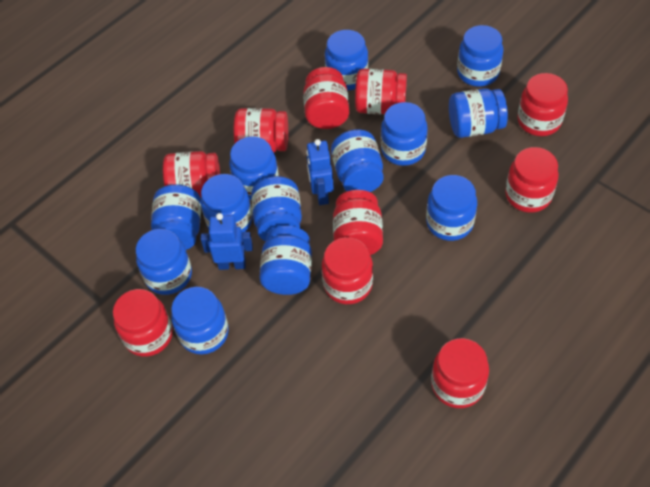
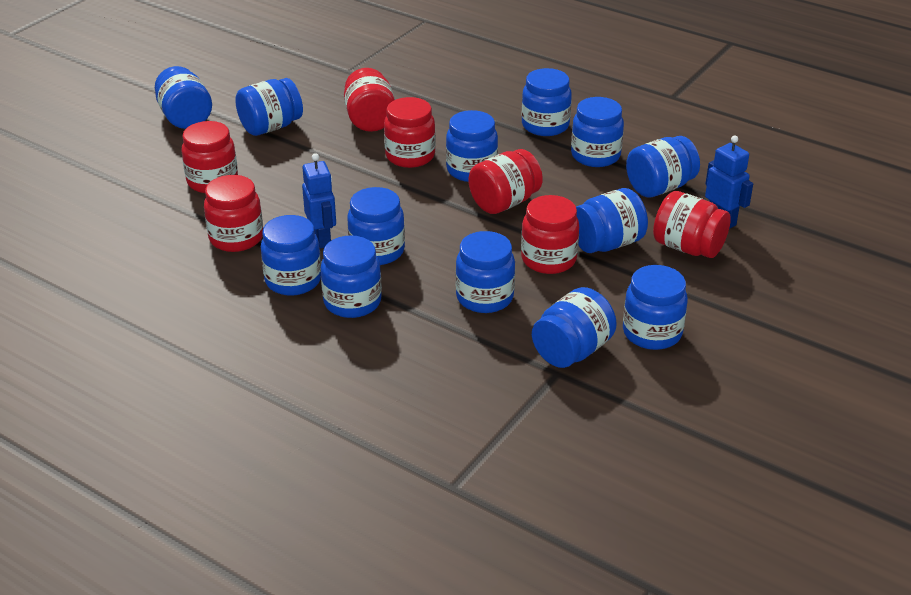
red jar: [113,289,173,357] [163,151,220,198] [234,108,288,153] [303,67,349,129] [322,237,373,304] [333,190,383,255] [355,69,407,115] [431,338,489,408] [505,147,559,213] [517,73,568,136] = 10 -> [182,121,238,193] [204,175,263,252] [344,68,395,132] [384,97,435,168] [469,149,543,214] [521,195,579,274] [653,191,731,258] = 7

